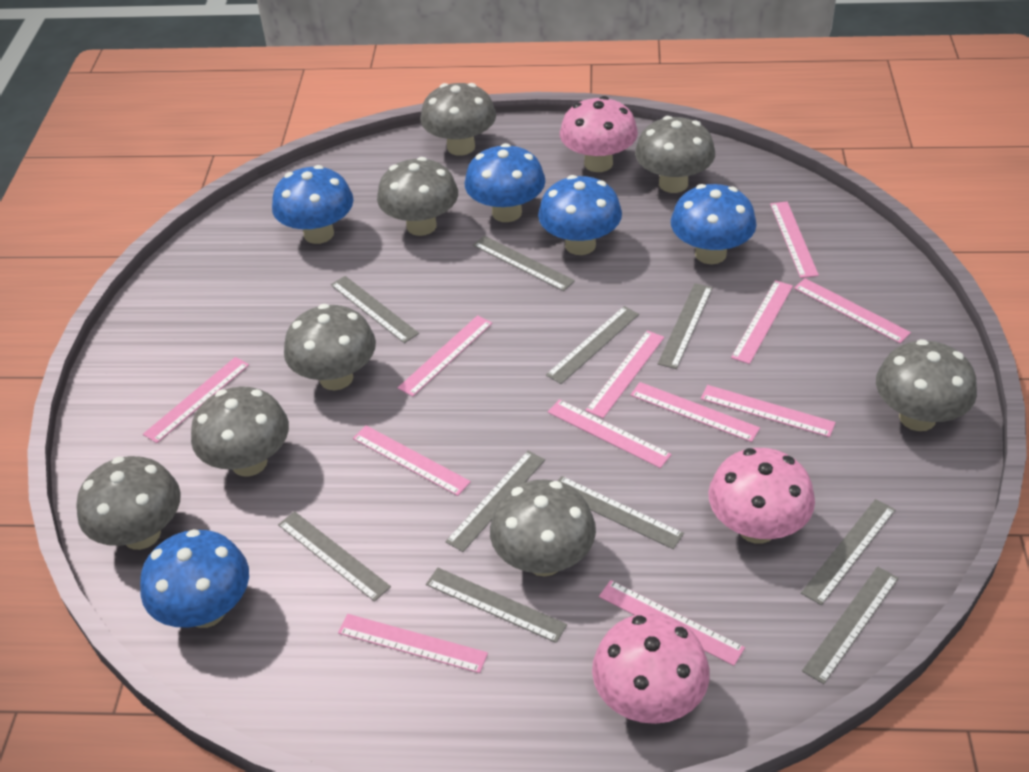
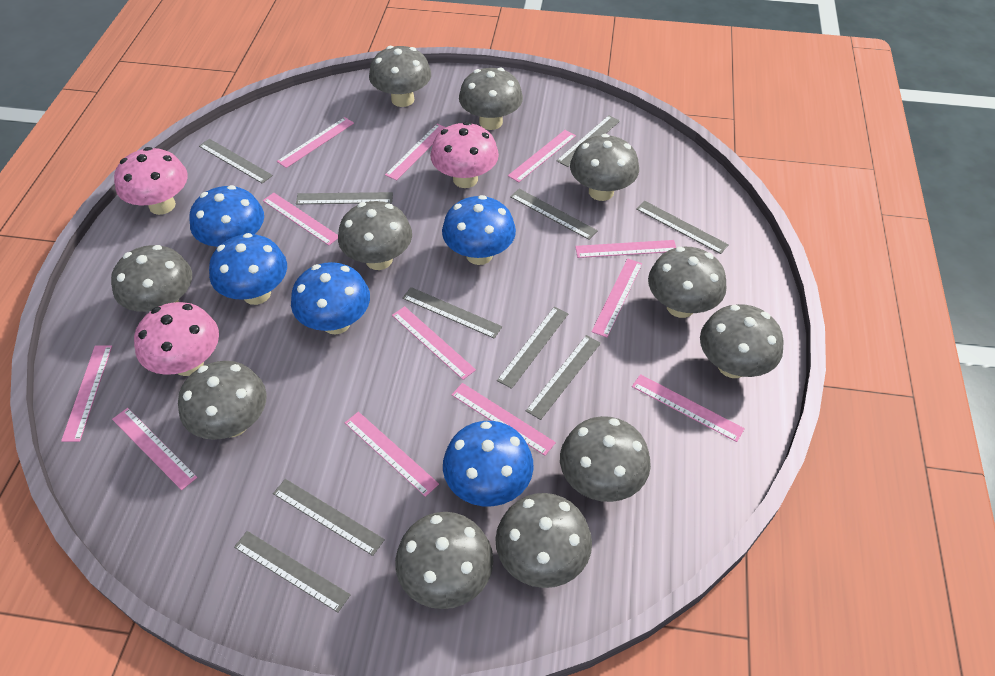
grey mushroom: [76,456,181,550] [191,386,289,477] [284,304,376,390] [377,157,458,236] [420,83,496,156] [490,479,596,576] [635,116,715,193] [876,339,977,431] = 8 -> [111,245,192,312] [178,361,267,440] [338,201,412,270] [369,46,431,107] [395,512,493,609] [459,68,523,130] [495,493,592,588] [560,416,651,502] [570,134,639,201] [648,247,727,318] [700,304,784,378] = 11

